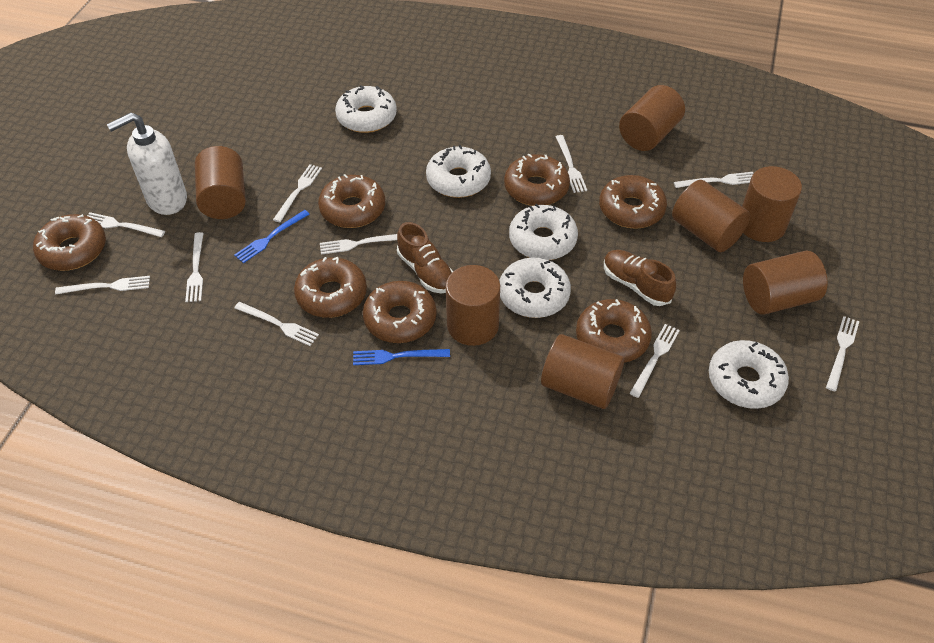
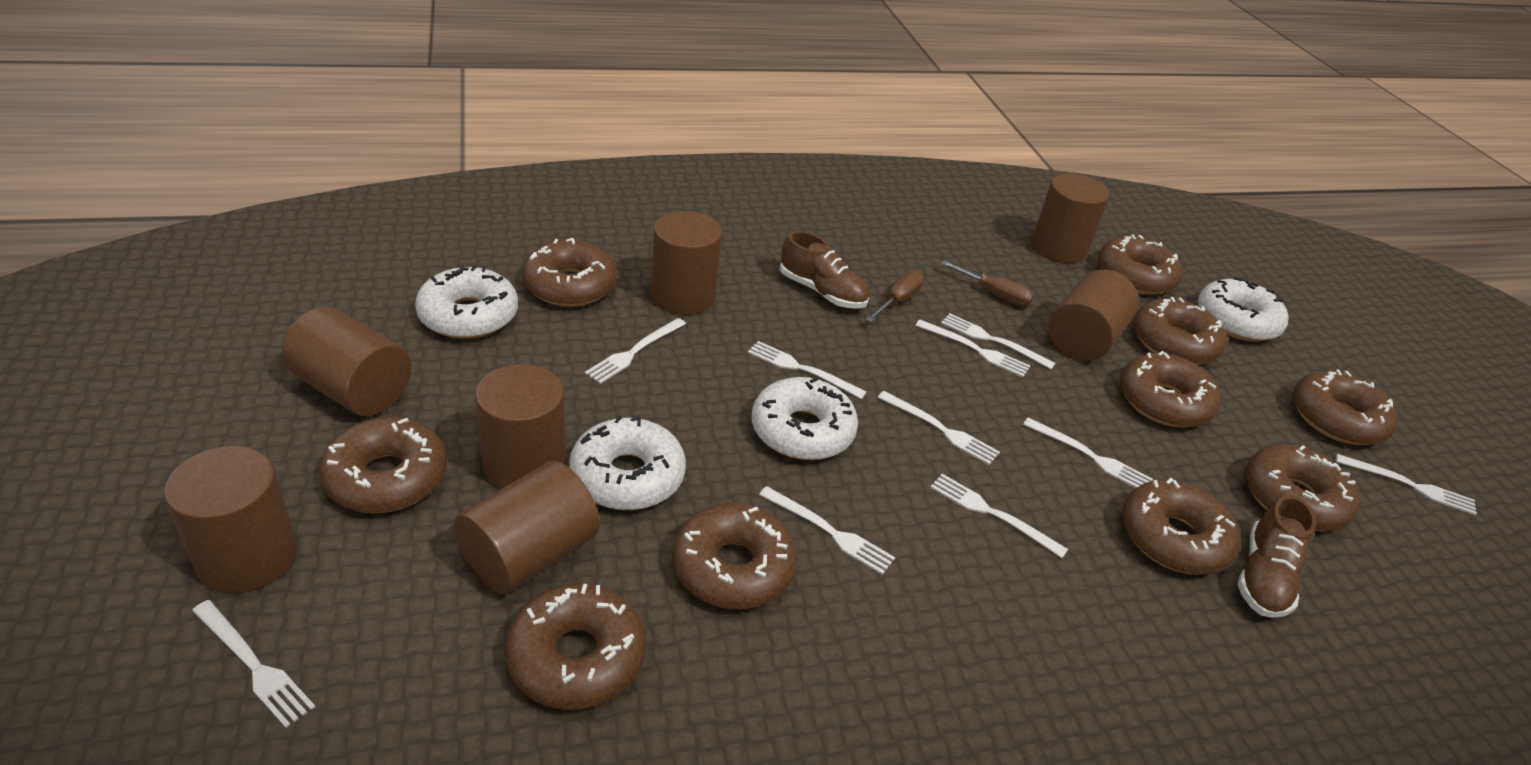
blue fork: [234,210,310,263] [353,349,450,365] = 2 -> none = 0
brown donut: [33,214,106,271] [294,257,367,318] [318,174,385,228] [363,281,437,343] [504,154,570,206] [576,299,652,363] [599,175,667,229] = 7 -> [319,417,447,513] [505,583,646,710] [522,238,617,307] [673,503,797,610] [1098,234,1183,295] [1120,351,1221,427] [1122,478,1240,575] [1133,297,1226,365] [1245,444,1360,531] [1293,369,1398,445] = 10
brown screwdriver: none = 0 -> [865,270,924,322] [941,260,1034,307] = 2
white donut: [335,85,397,133] [426,145,491,198] [499,258,571,318] [509,204,578,260] [709,340,789,409] = 5 -> [415,265,518,339] [569,416,686,510] [752,377,858,460] [1198,277,1289,342] = 4
white soap dispenser: [107,112,187,215] = 1 -> none = 0

